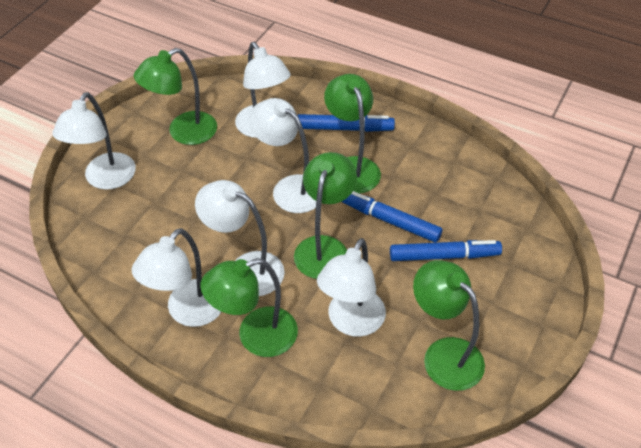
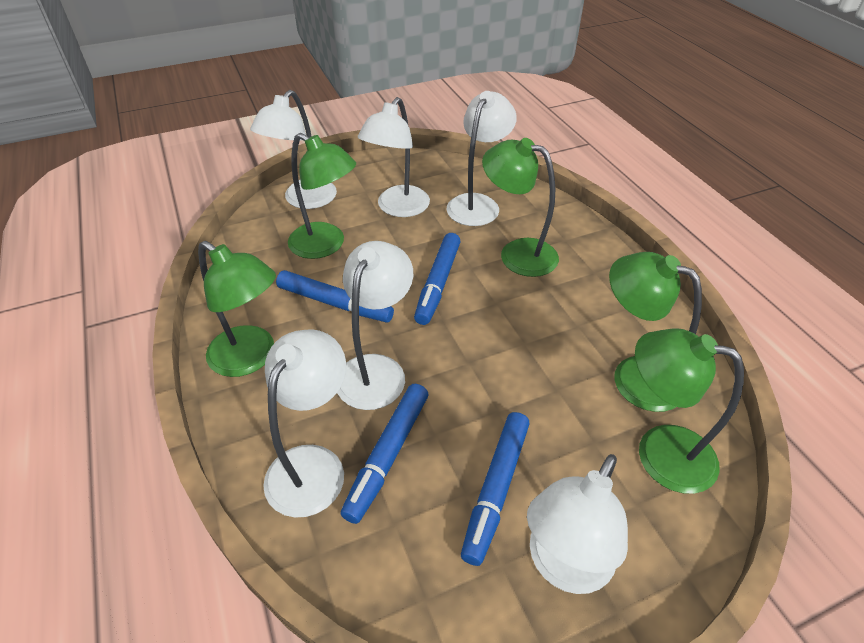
blue marker: [298,114,395,132] [342,191,442,243] [390,240,502,261] = 3 -> [276,270,394,323] [341,384,429,524] [414,233,461,325] [461,412,530,566] = 4

